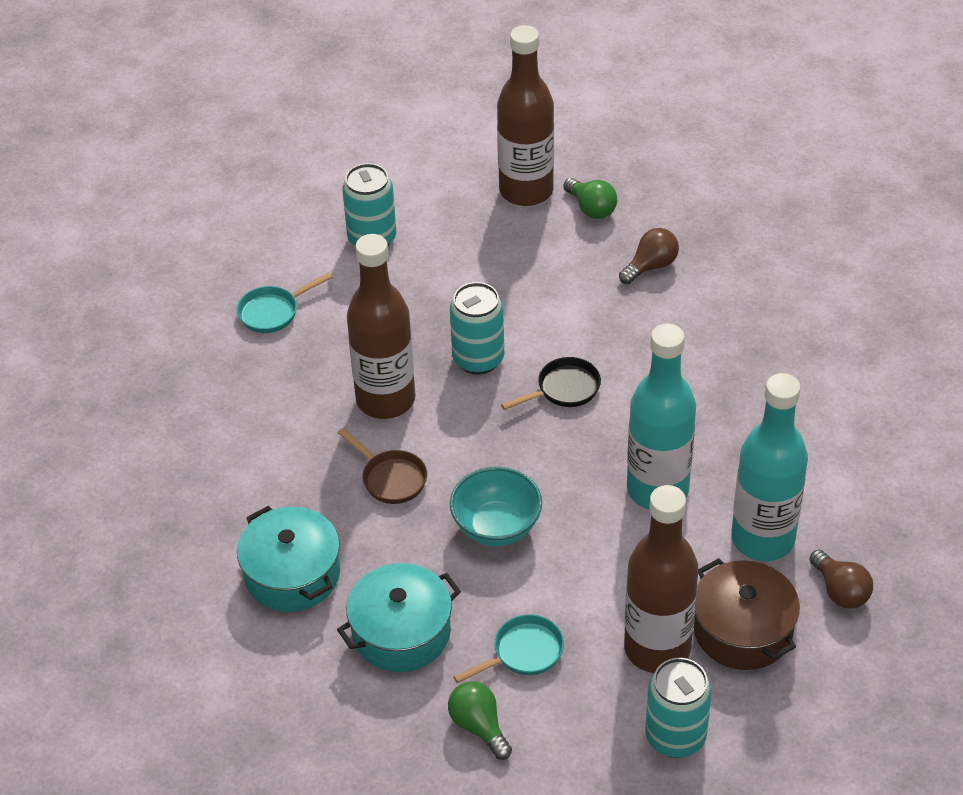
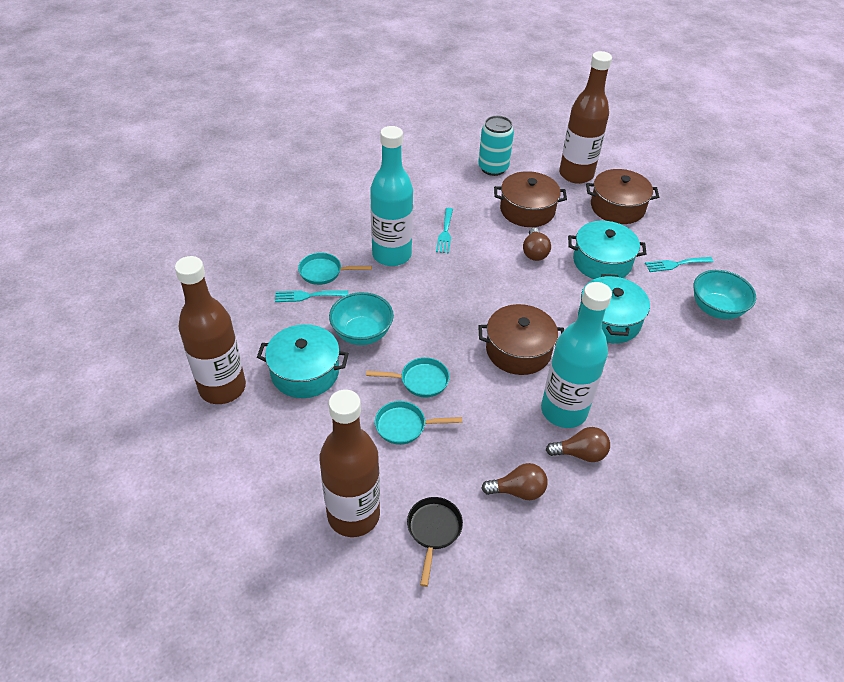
brown light bulb: [619,228,679,284] [809,550,873,609] = 2 -> [481,463,548,500] [523,228,551,261] [546,427,610,462] = 3
brown pan: [337,428,427,504] = 1 -> none = 0
brown pot: [694,558,800,670] = 1 -> [478,304,564,375] [494,171,567,227] [586,169,659,224] = 3
green light bulb: [448,681,512,760] [563,178,617,219] = 2 -> none = 0
turquoise bowl: [450,467,542,546] = 1 -> [329,292,394,345] [693,270,756,319] = 2
turquoise can: [342,163,396,246] [450,282,504,375] [645,658,712,758] = 3 -> [478,116,514,176] = 1
turquoise fork: none = 0 -> [275,291,348,302] [436,208,453,254] [645,257,713,272] = 3
turquoise pan: [237,272,332,333] [453,614,564,683] = 2 -> [298,252,372,285] [366,357,450,398] [375,401,462,445] = 3
turquoise pot: [237,506,340,612] [337,563,461,672] = 2 -> [257,324,349,398] [568,221,647,279] [578,274,650,343] = 3

